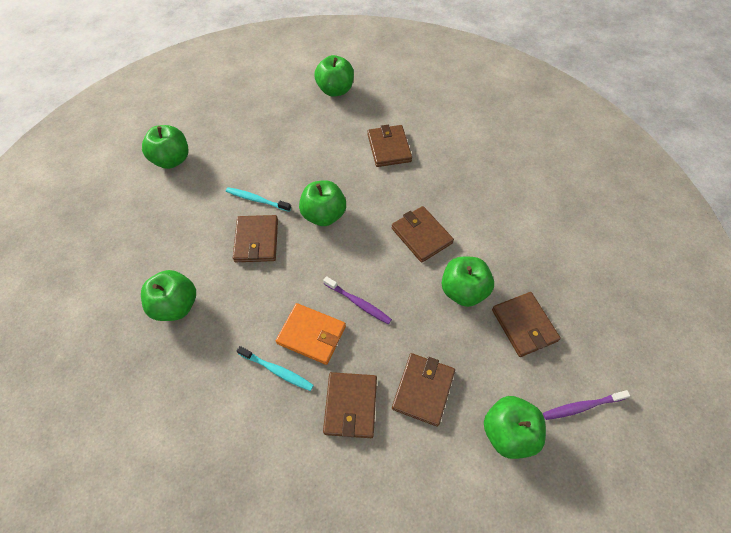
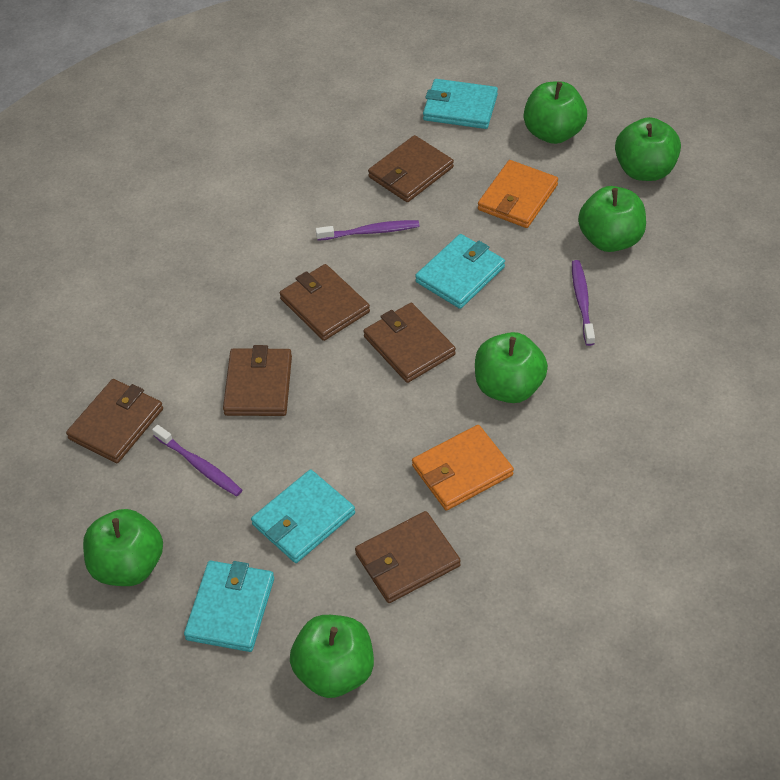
orange wallet: [276,303,346,365] = 1 -> [412,425,514,511] [478,160,558,228] = 2
purple toothbrush: [323,276,392,324] [543,390,630,420] = 2 -> [152,425,242,496] [316,220,420,241] [572,260,595,346] = 3
turquoise toothbrush: [226,187,291,212] [236,346,314,391] = 2 -> none = 0
turquoise wallet: none = 0 -> [184,561,274,652] [251,470,355,563] [415,234,505,309] [423,79,498,129] = 4

